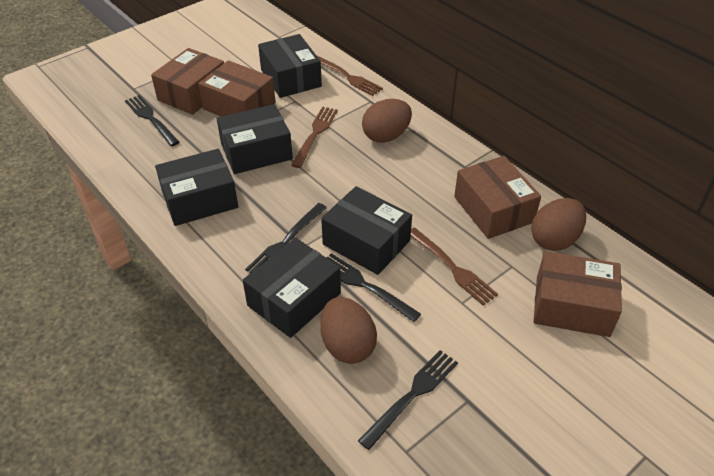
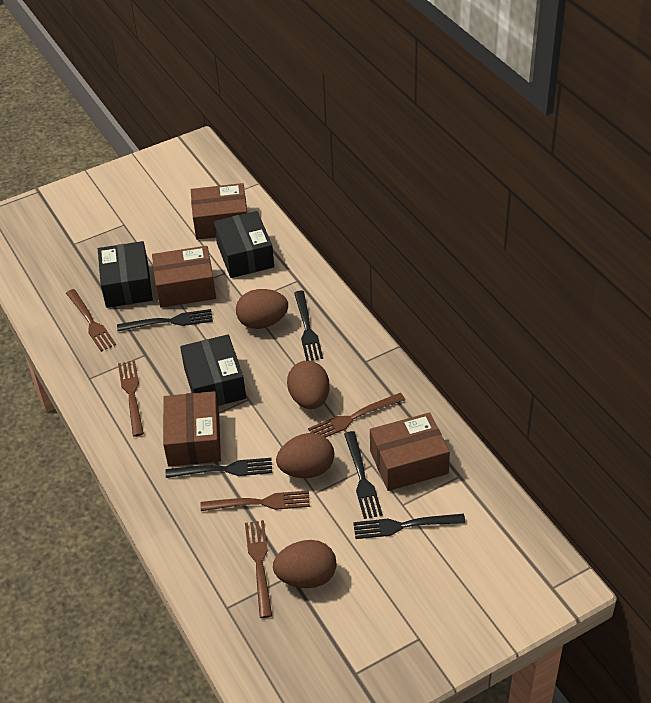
black box: [155,149,238,226] [217,104,293,174] [243,238,341,338] [258,34,322,98] [321,186,412,275] = 5 -> [98,241,153,308] [180,334,246,406] [214,211,274,278] = 3
black fork: [125,95,179,146] [245,203,327,273] [326,253,421,322] [358,350,458,450] = 4 -> [117,309,213,331] [166,458,272,478] [294,290,323,361] [344,431,383,519] [353,514,466,539] = 5
brown egg: [320,297,377,364] [362,99,412,143] [531,198,586,251] = 3 -> [236,289,288,329] [273,540,336,588] [276,433,334,478] [287,360,330,409] = 4
brown fork: [291,107,338,168] [317,56,383,96] [411,227,498,305] = 3 -> [66,289,116,352] [118,360,144,437] [201,491,310,511] [245,520,272,618] [308,393,405,438] = 5

